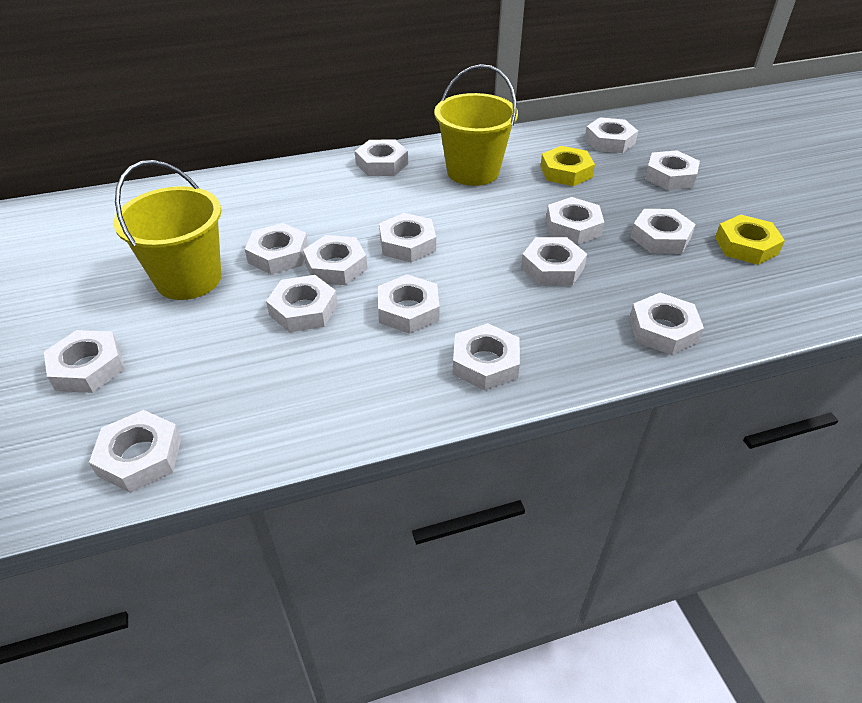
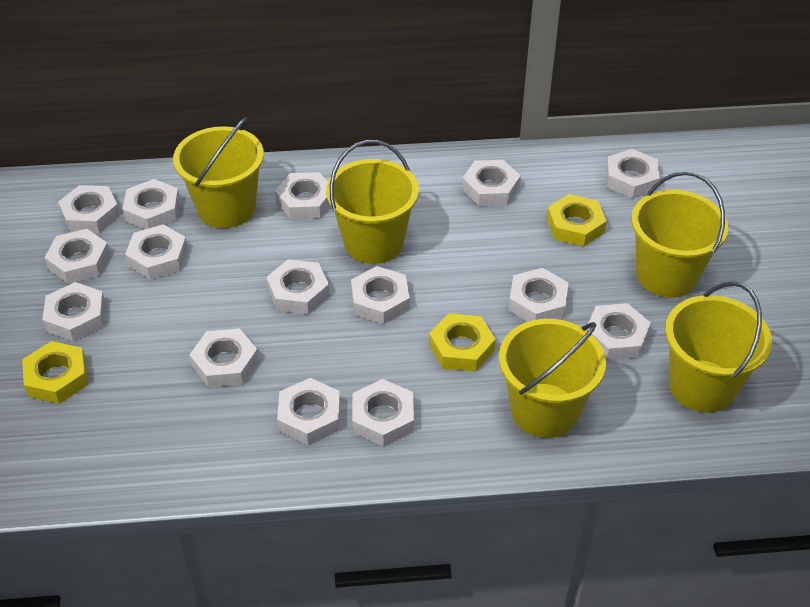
yellow bucket: [114,160,221,300] [434,64,518,186] = 2 -> [173,117,264,228] [326,140,419,264] [499,319,606,438] [631,171,728,297] [665,281,772,413] = 5
yellow nut: [540,146,595,186] [715,215,785,265] = 2 -> [22,341,88,404] [429,313,496,371] [547,194,607,247] = 3

